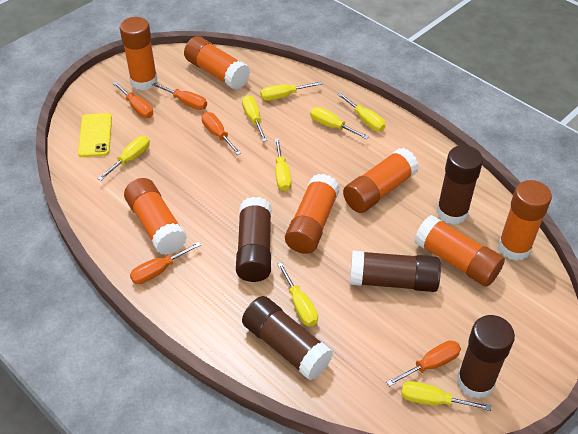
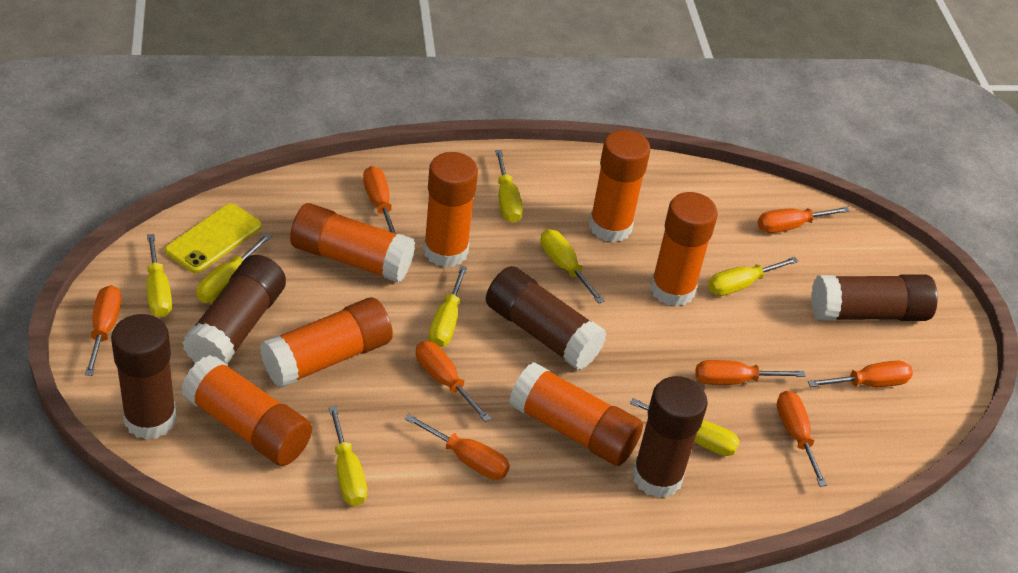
orange screwdriver: [113,82,153,118] [130,242,201,284] [152,82,207,110] [201,112,241,155] [386,340,461,387] = 5 -> [85,285,122,376] [363,166,397,234] [405,414,510,480] [416,341,491,422] [695,360,806,385] [757,207,850,233] [777,391,827,487] [808,361,913,387] = 8

